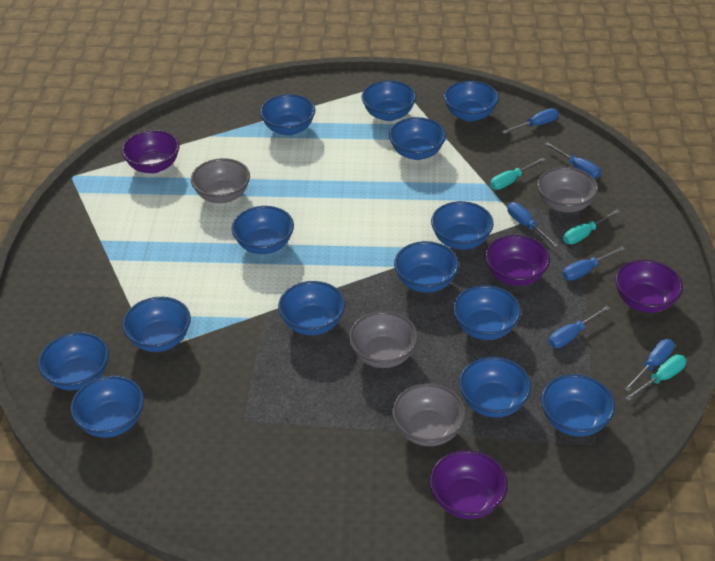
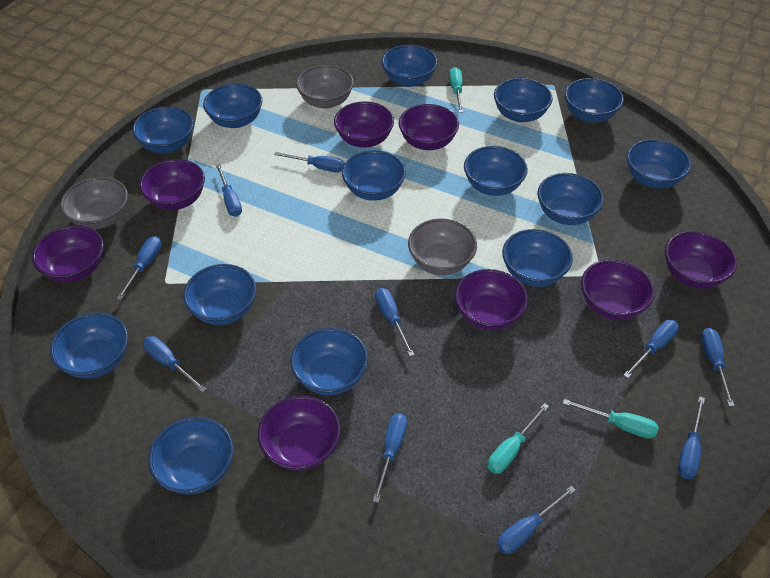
blue screwdriver: [501,108,559,134] [507,202,559,247] [545,142,601,179] [549,306,610,348] [562,247,625,281] [624,339,674,392] = 6 -> [117,236,162,300] [143,336,206,393] [216,164,242,217] [274,152,345,172] [373,413,407,503] [375,288,415,356] [497,486,576,554] [624,320,679,378] [678,396,705,479] [701,328,734,406] = 10
grey bowl: [191,158,250,203] [349,311,418,368] [392,383,466,446] [537,167,598,213] = 4 -> [60,177,128,230] [296,65,354,109] [408,219,477,275] = 3
purple bowl: [122,130,180,173] [430,450,508,519] [485,235,550,286] [615,260,683,313] = 4 -> [32,225,104,283] [139,159,205,210] [258,396,341,471] [334,101,394,148] [399,104,459,150] [455,269,528,331] [581,260,654,320] [665,231,737,289] = 8

